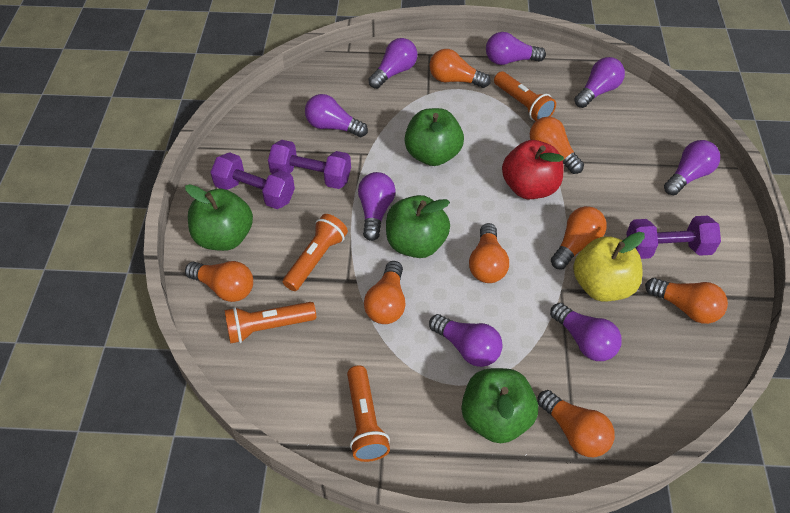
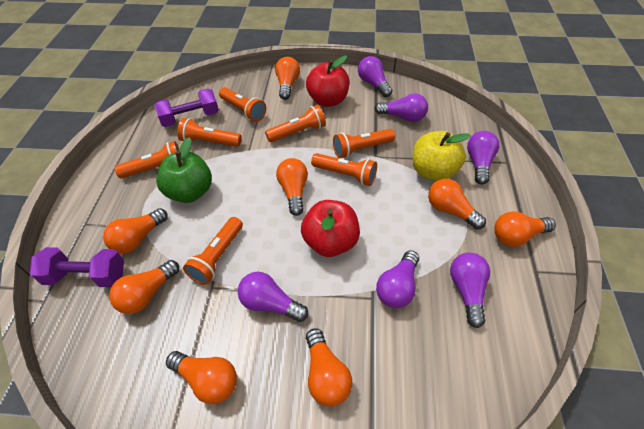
green apple: [185,184,253,251] [386,195,450,258] [404,108,464,166] [461,368,538,443] = 4 -> [156,137,212,203] = 1
orange flashlight: [225,302,316,344] [283,214,348,291] [347,365,390,462] [494,71,556,121] = 4 -> [114,141,179,178] [177,118,242,147] [183,217,243,285] [219,87,266,122] [265,105,326,142] [311,153,377,186] [333,129,395,158] = 7
purple dumbbell: [210,152,295,209] [268,140,351,189] [626,216,721,259] = 3 -> [30,247,124,287] [154,89,219,127] = 2
purple light bulb: [305,94,368,137] [358,172,396,241] [368,38,417,89] [429,314,503,367] [486,32,546,65] [550,303,622,361] [574,57,625,108] [664,140,720,195] = 8 -> [238,272,308,322] [358,56,393,97] [374,94,428,122] [376,250,419,308] [450,253,490,328] [467,131,499,185] = 6
red apple: [502,140,564,199] = 1 -> [301,200,360,257] [306,55,349,107] = 2

